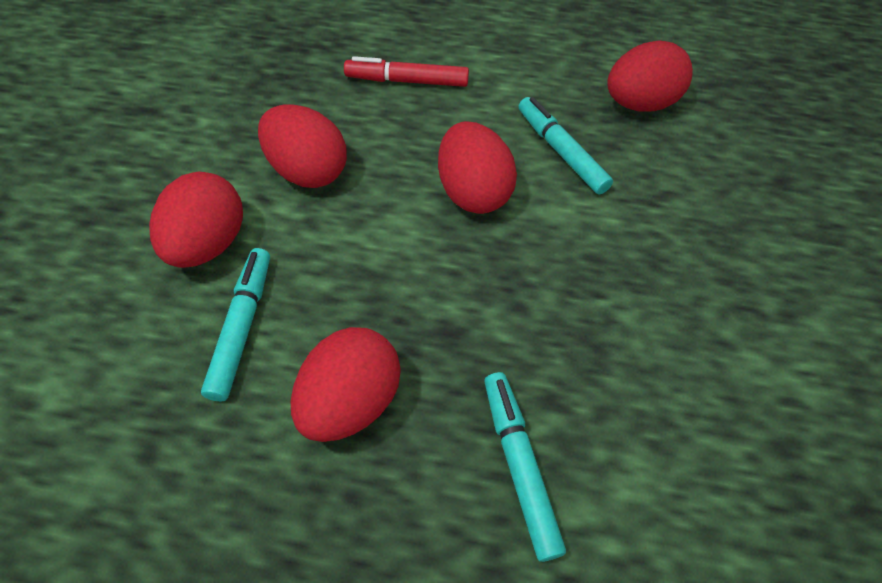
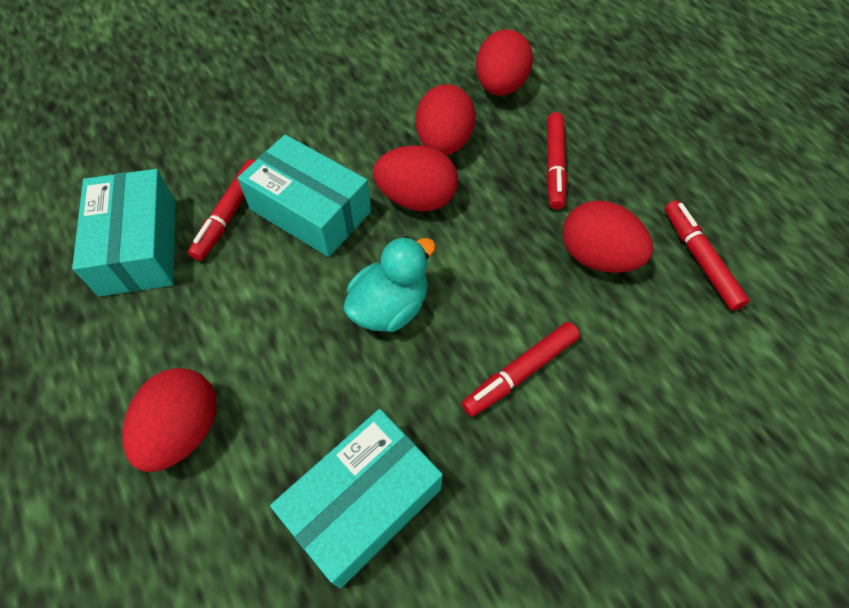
red marker: [344,56,469,87] = 1 -> [188,159,255,261] [461,322,580,417] [547,112,567,210] [665,200,749,311] = 4
turquoise box: none = 0 -> [72,169,175,297] [237,134,371,257] [270,409,443,588] = 3
turquoise duck: none = 0 -> [343,236,436,332] = 1
turquoise marker: [201,248,270,401] [484,372,566,562] [519,97,613,194] = 3 -> none = 0

